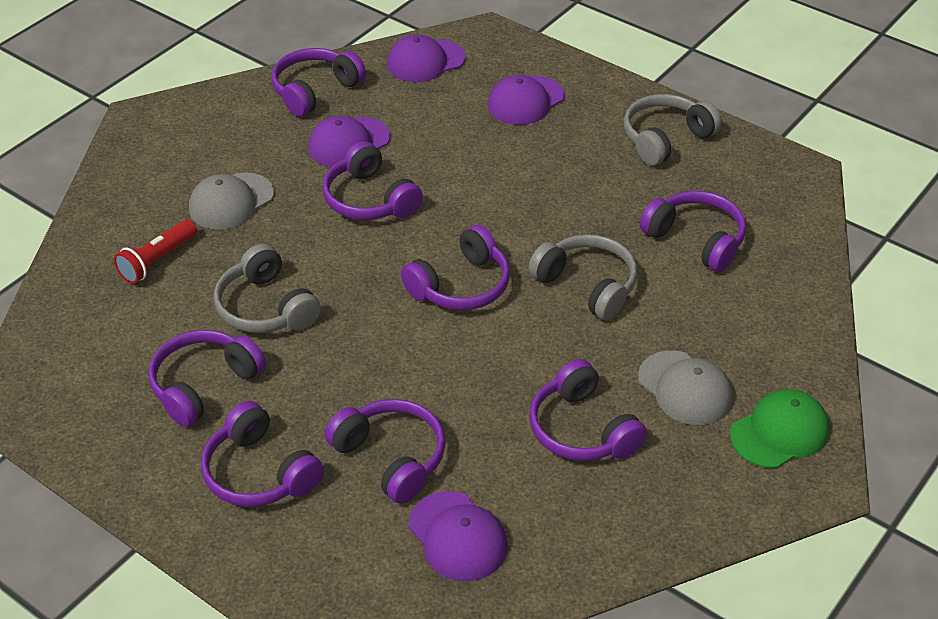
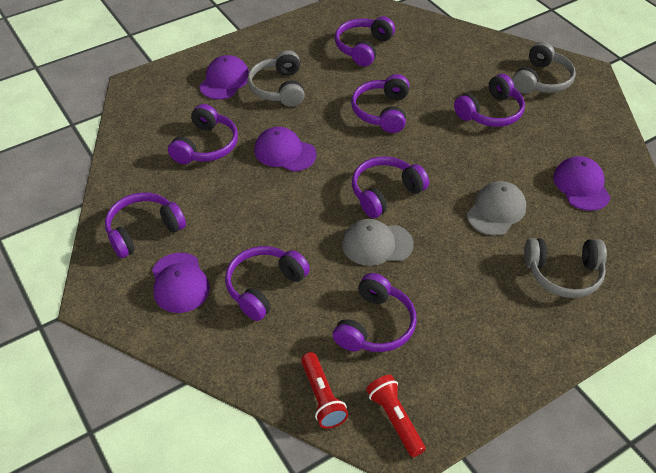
green cap: [730,389,829,468] = 1 -> none = 0
red flashlight: [114,220,197,284] = 1 -> [301,352,348,429] [366,375,425,457] = 2

